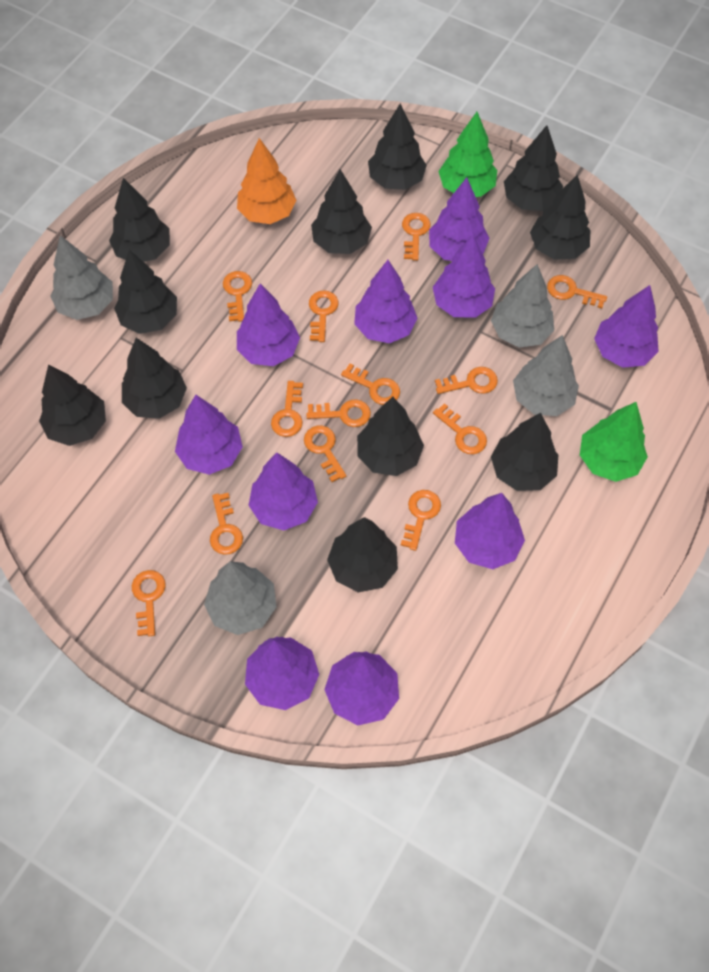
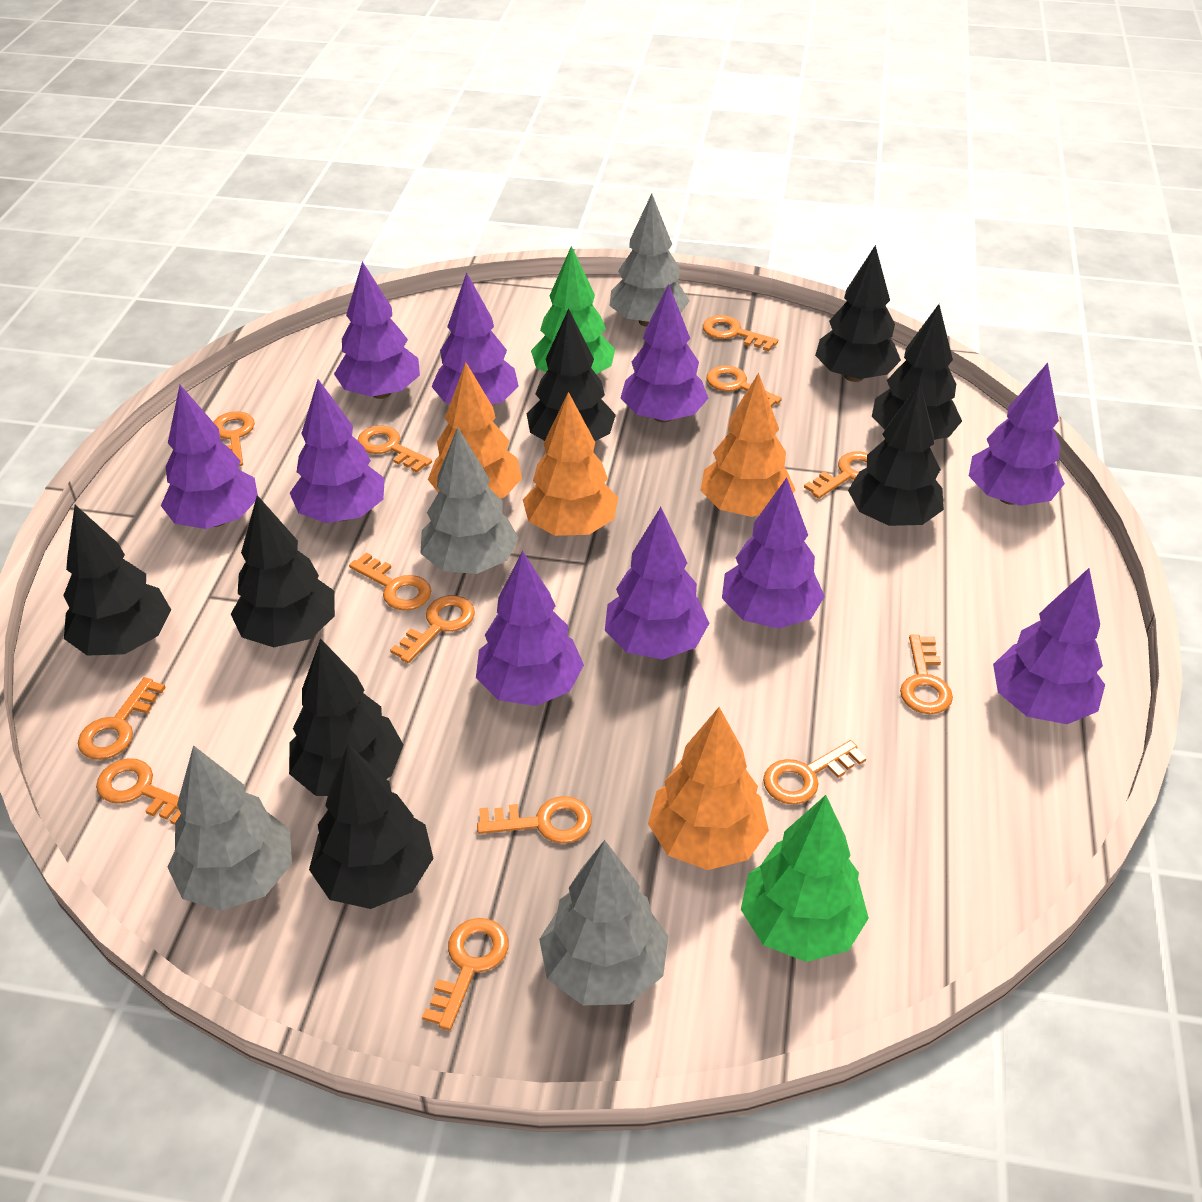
black tree: [39,365,106,446] [109,178,170,262] [114,250,177,334] [122,338,187,419] [311,169,372,254] [327,517,398,592] [357,397,424,476] [368,104,427,190] [491,413,558,491] [504,125,563,211] [530,175,590,260] = 11 -> [63,505,171,656] [231,495,335,647] [289,638,404,796] [309,744,433,909] [527,309,616,441] [815,245,901,382] [848,383,944,526] [872,304,962,440] = 8
orange tree: [237,138,297,224] = 1 -> [428,362,522,498] [523,392,618,536] [648,707,769,870] [701,373,795,517] = 4

